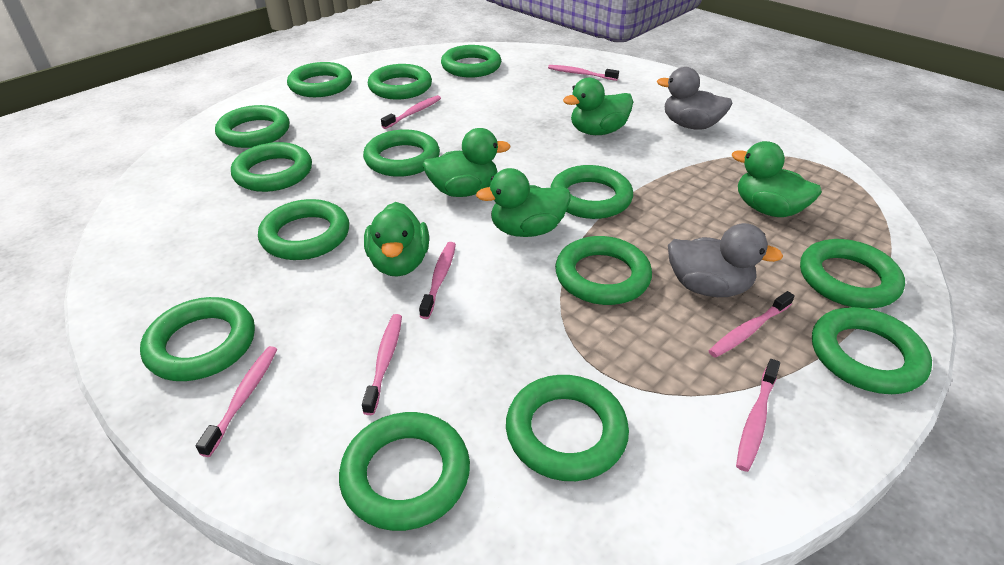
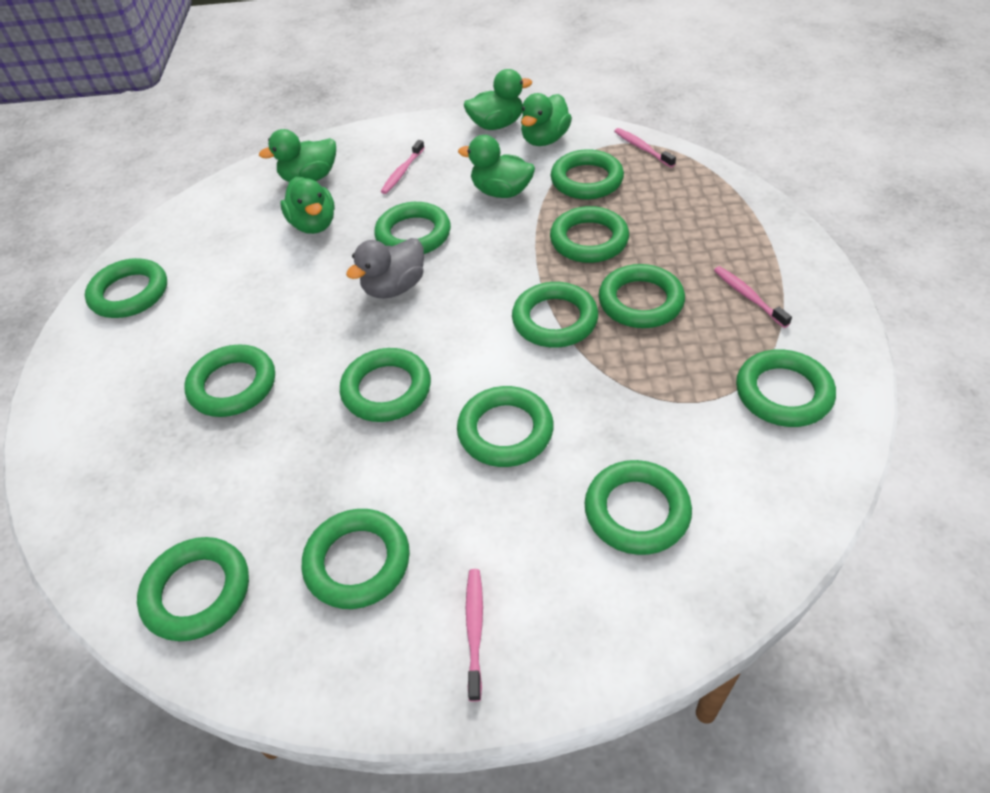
green ring: [140,297,255,381] [215,105,289,148] [231,142,312,192] [258,199,349,260] [287,62,352,97] [339,412,470,531] [363,129,440,177] [368,64,432,100] [441,45,501,78] [506,375,629,481] [550,165,633,219] [555,236,652,305] [800,239,905,309] [812,307,932,394] = 14 -> [85,258,167,318] [137,537,249,641] [184,345,275,417] [302,509,410,609] [340,348,431,422] [374,202,451,254] [457,386,554,467] [512,282,598,348] [550,206,629,263] [551,149,624,199] [585,460,692,555] [599,264,685,328] [736,349,836,427] = 13
grey duck: [657,67,733,130] [668,223,783,297] = 2 -> [346,238,424,299] = 1
pink toothbrush: [196,346,278,457] [362,314,402,415] [381,95,441,129] [419,242,456,319] [548,65,619,81] [709,291,795,358] [736,359,780,472] = 7 -> [381,140,424,194] [466,569,483,702] [614,128,676,168] [714,266,792,328] = 4

